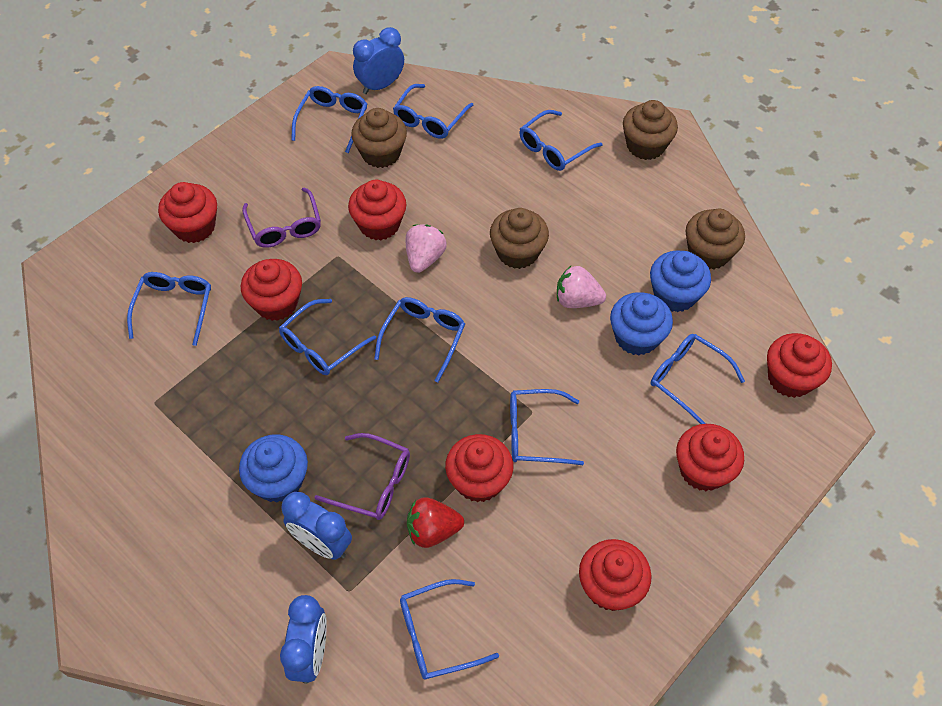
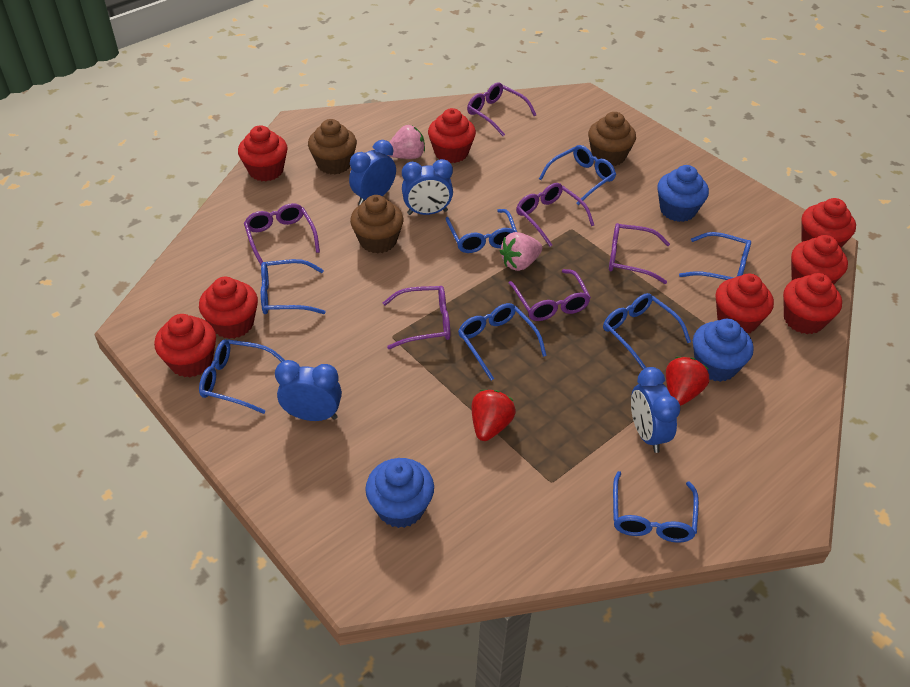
blue clock: [280,595,327,684] [282,492,352,560] [353,27,404,94] = 3 -> [275,360,342,421] [349,140,396,205] [402,159,453,215] [631,367,680,453] = 4
blue glasses: [127,272,211,346] [279,299,376,375] [291,86,367,153] [374,297,465,382] [393,84,473,139] [400,579,499,680] [510,389,584,465] [519,110,602,171] [651,334,745,424] = 9 -> [199,339,285,414] [261,259,326,314] [446,209,517,253] [458,303,547,381] [539,145,616,205] [603,293,691,370] [613,471,699,543] [679,232,751,280] = 8
brown cupcake: [351,108,407,168] [490,208,549,269] [623,100,678,160] [686,209,745,269] = 4 -> [308,119,357,174] [350,195,403,254] [588,112,636,166] = 3
purple glasses: [242,188,321,248] [314,433,410,520] = 2 -> [244,203,320,265] [383,286,450,349] [467,83,536,136] [509,269,591,321] [516,183,594,247] [609,223,670,284] = 6
red cupcake: [158,182,217,243] [241,259,302,321] [348,179,407,240] [445,434,513,502] [579,539,652,611] [676,424,744,491] [767,333,832,398] = 7 -> [154,314,216,377] [199,277,258,339] [238,125,288,181] [428,108,476,163] [716,274,774,333] [783,273,842,334] [791,235,848,284] [802,198,856,248] = 8
red strawberry: [407,497,464,548] = 1 -> [471,390,516,441] [666,357,709,406] = 2

